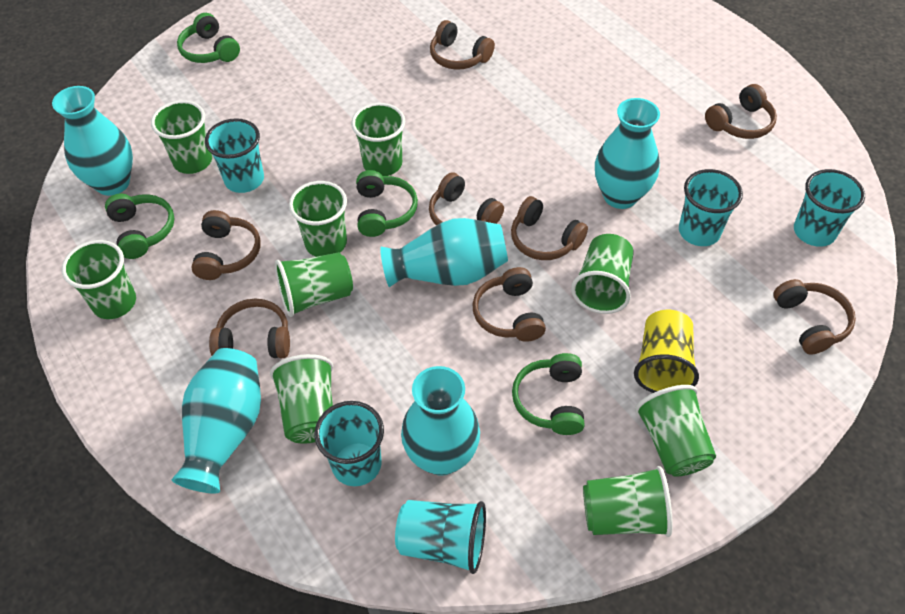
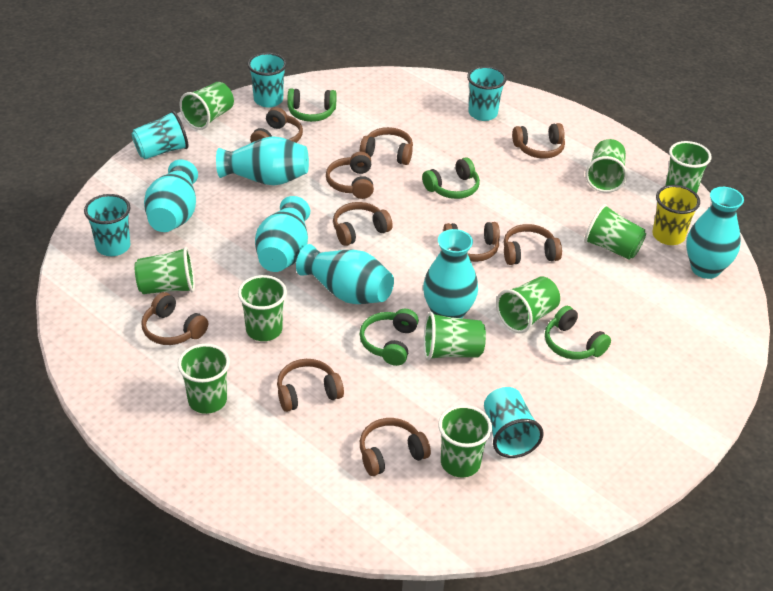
brown headphones: [191,210,260,280] [209,299,290,358] [429,172,504,225] [430,20,495,70] [472,267,546,342] [511,196,588,260] [705,84,777,139] [773,279,856,355] = 8 -> [141,292,208,345] [250,107,303,143] [277,359,344,412] [326,152,374,199] [333,202,393,246] [360,127,413,165] [360,418,431,476] [443,222,500,262] [504,224,562,265] [512,123,565,158] = 10
green cup: [62,240,136,319] [151,100,212,174] [270,354,333,444] [275,252,353,317] [289,181,347,257] [351,103,405,176] [571,234,634,314] [583,466,673,537] [635,385,716,477] = 9 -> [135,247,195,294] [178,344,230,414] [180,82,234,130] [238,275,287,341] [424,312,486,360] [438,405,492,477] [496,276,560,333] [584,204,646,260] [585,139,628,193] [665,141,712,194] = 10
turquoise vase: [52,86,133,196] [172,348,261,494] [380,218,508,287] [401,366,480,476] [595,98,660,209] = 5 -> [144,159,198,232] [216,136,309,185] [255,196,310,272] [296,244,394,304] [423,229,478,318] [686,187,744,279] = 6

